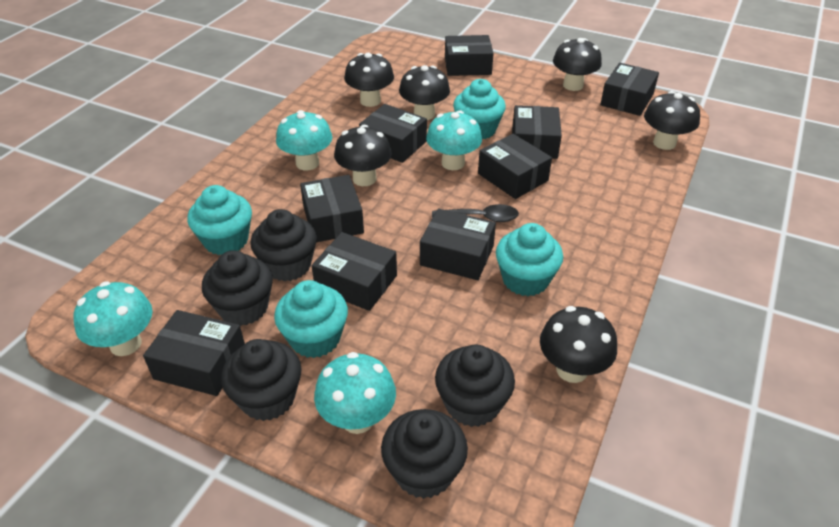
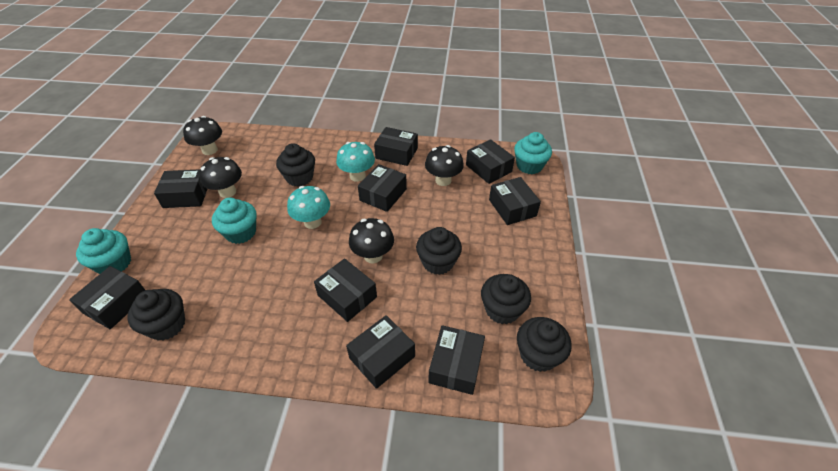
black mushroom: [334,125,392,186] [344,53,394,107] [399,65,450,120] [540,306,617,383] [553,38,602,91] [644,91,700,150] = 6 -> [183,116,222,155] [199,157,242,198] [349,218,394,264] [425,145,464,186] = 4
black spoon: [432,204,519,222] = 1 -> none = 0
turquoise cupcake: [187,185,252,255] [274,280,348,358] [453,79,506,139] [496,223,563,296] = 4 -> [76,228,131,274] [212,198,256,244] [514,132,552,174] = 3
turquoise mushroom: [73,281,153,356] [276,110,332,171] [314,352,396,434] [426,110,482,170] = 4 -> [287,186,330,229] [336,142,375,182] = 2

